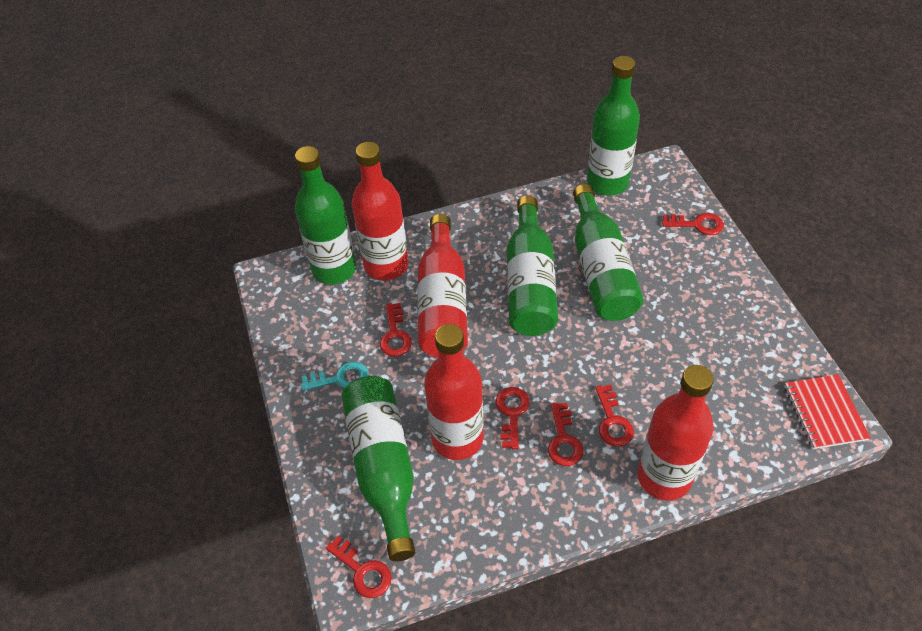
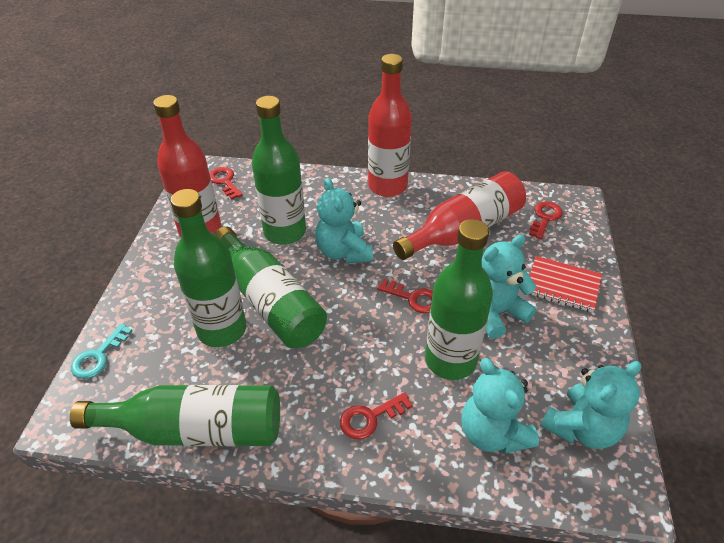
red bottle: [352,142,408,281] [418,214,468,358] [424,324,484,460] [638,365,714,501] = 4 -> [153,95,222,238] [368,54,412,197] [393,171,526,260] = 3
red key: [326,536,392,598] [380,303,412,357] [496,387,530,449] [548,403,584,466] [595,385,634,447] [662,213,724,235] = 6 -> [209,167,243,200] [340,392,412,439] [377,279,433,313] [529,201,563,239] = 4
turquoise teddy bear: none = 0 -> [315,178,373,263] [461,358,539,454] [482,235,537,339] [540,361,641,449] = 4

